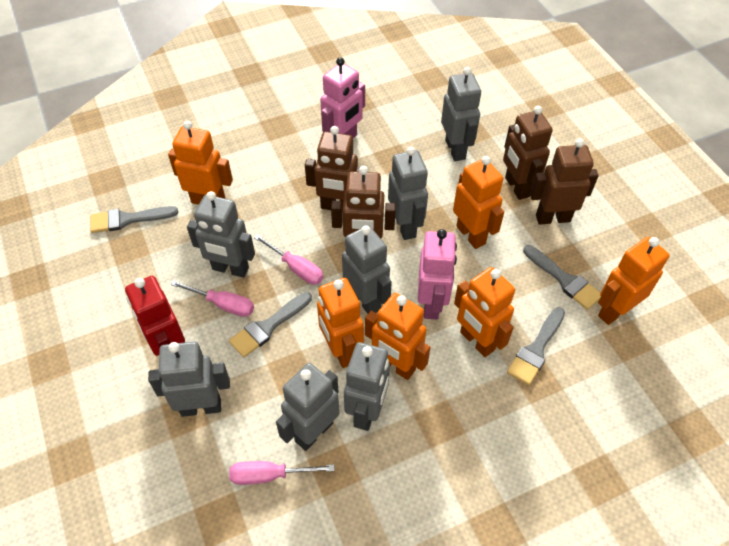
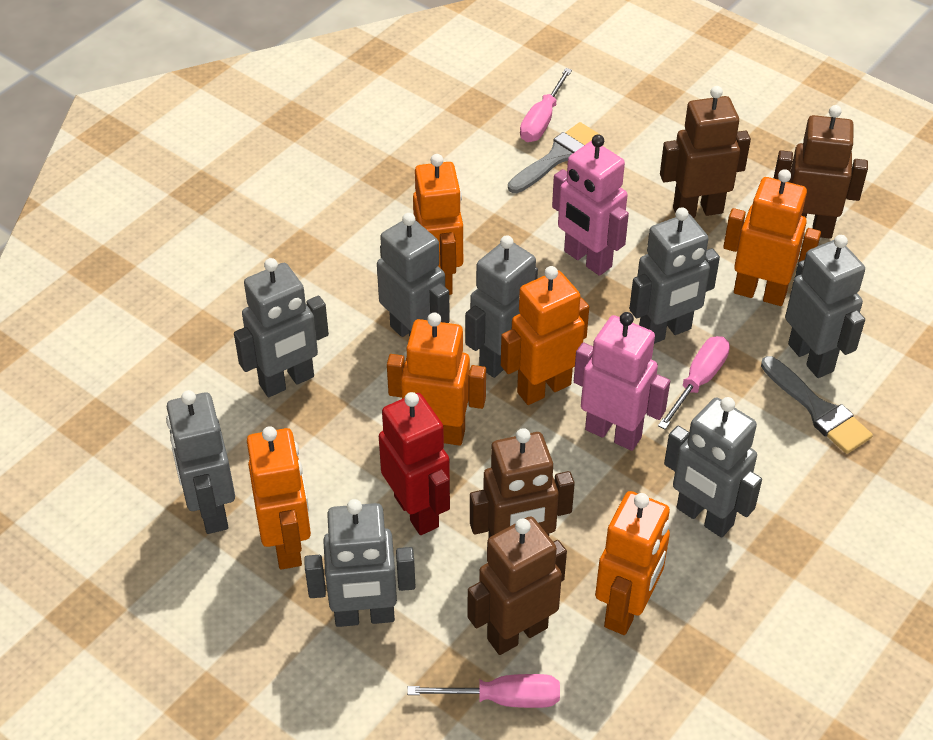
grey brush: [90,206,178,233] [229,292,312,357] [507,307,565,385] [523,245,601,310] = 4 -> [508,122,600,193] [761,356,873,454] = 2
grey robot: [148,342,230,417] [187,191,255,278] [276,363,339,451] [342,225,392,314] [344,342,390,431] [388,147,428,240] [441,67,481,161] = 7 -> [166,390,235,534] [234,258,329,397] [304,499,415,627] [377,213,450,337] [465,235,538,378] [629,207,720,344] [664,397,762,538] [785,235,865,378] = 8

